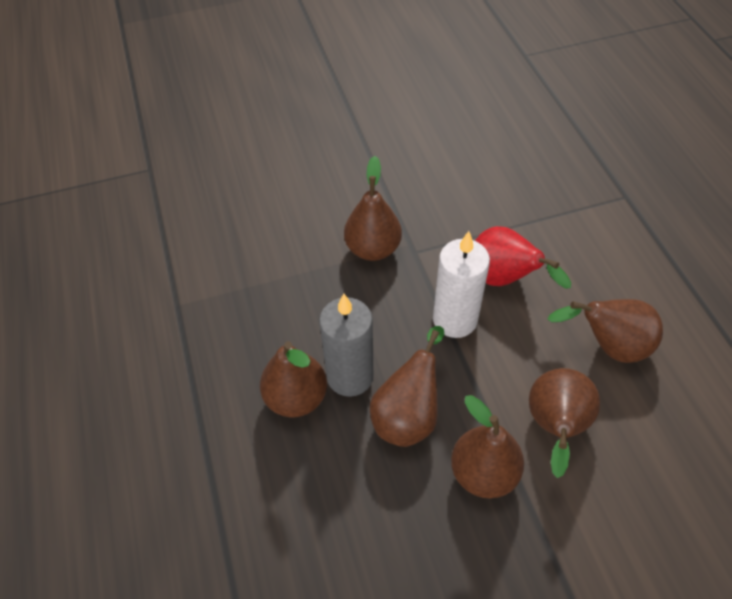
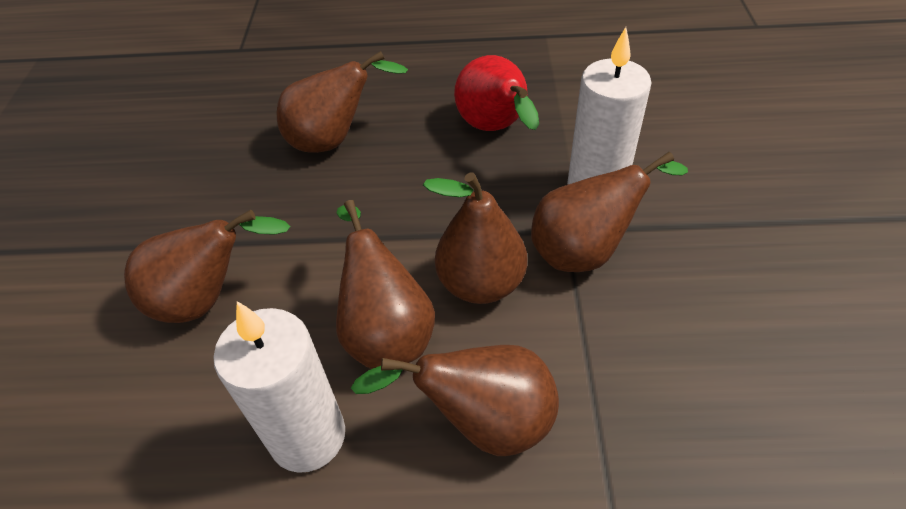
grey candle: [319,294,374,397] = 1 -> none = 0
white candle: [433,231,490,338] = 1 -> [213,301,345,473] [567,27,651,185] = 2

